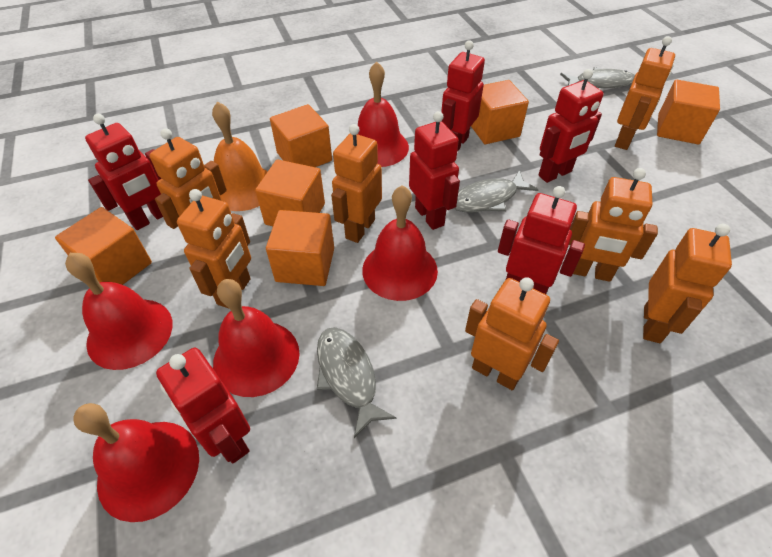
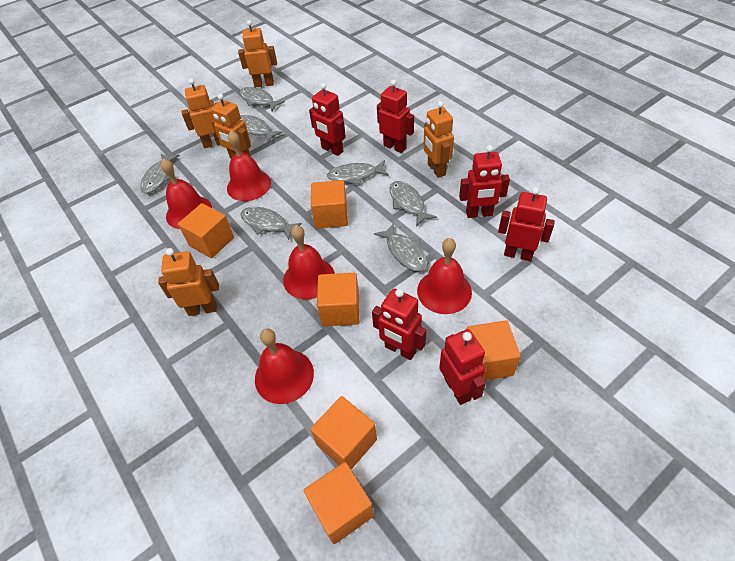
grey fish: [317,327,397,438] [454,170,539,212] [560,67,635,88] = 3 -> [140,153,180,193] [240,87,285,111] [241,115,283,143] [241,207,302,240] [327,160,389,185] [374,223,428,272] [390,181,437,227] = 7
orange bell: [212,101,268,211] = 1 -> none = 0
orange robot: [149,128,227,229] [177,189,251,308] [331,124,382,243] [465,277,559,390] [569,168,658,282] [615,36,675,150] [643,224,732,343] = 7 -> [158,248,219,316] [181,78,221,148] [211,94,251,159] [238,20,277,88] [423,101,454,178] = 5

